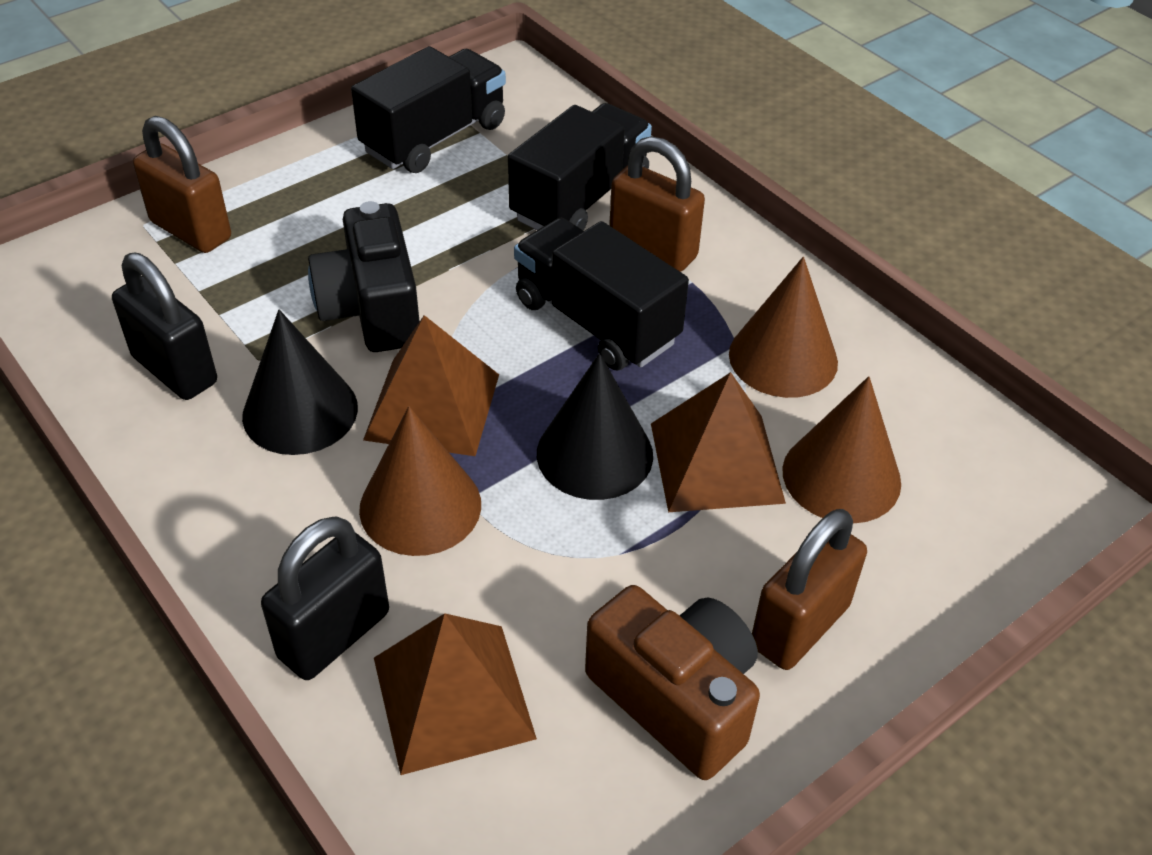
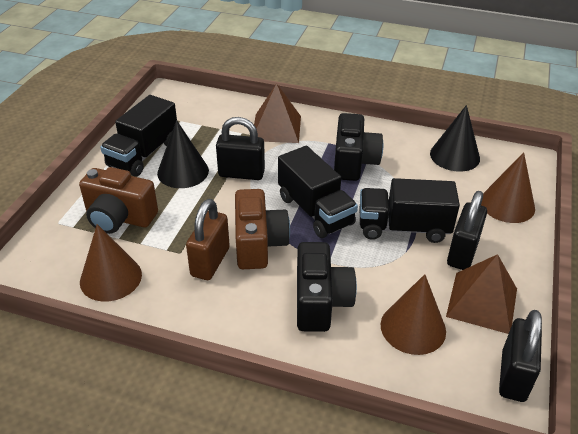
black camera: [308,201,420,352] = 1 -> [297,242,357,332] [334,113,383,181] = 2
black padlock: [112,253,217,400] [261,516,389,680] = 2 -> [216,117,265,180] [447,191,487,270] [499,310,542,402] = 3
brown camera: [585,585,760,780] = 1 -> [79,167,158,234] [235,189,290,269] = 2
brown padlock: [133,116,231,253] [609,136,705,272] [752,509,867,670] = 3 -> [186,199,230,280] = 1
brown pyramid: [363,315,499,456] [374,613,537,775] [651,372,786,512] = 3 -> [254,83,301,143] [446,254,517,334] = 2

